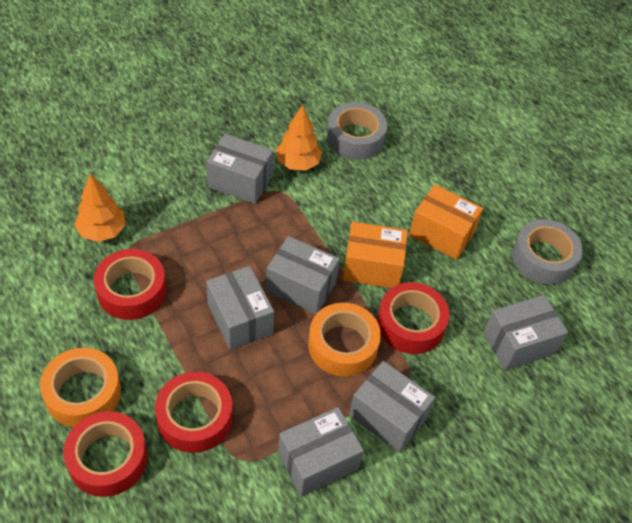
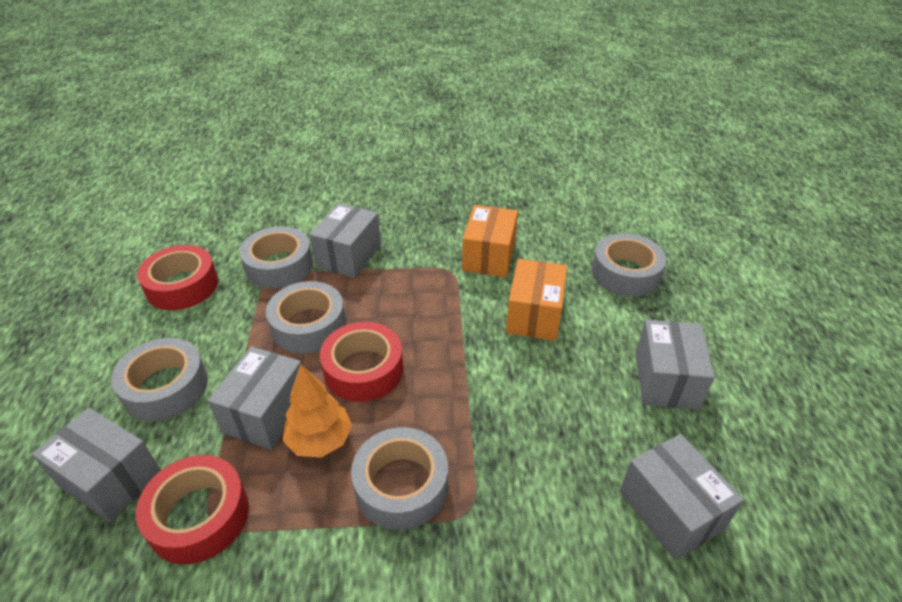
grey box: [206,266,274,350] [207,134,273,204] [266,236,340,314] [278,407,364,497] [349,361,435,453] [483,295,568,371] = 6 -> [32,408,161,522] [208,346,302,450] [309,203,381,278] [620,434,744,560] [636,320,715,410] = 5
grey tape: [327,102,387,160] [512,219,583,285] = 2 -> [111,338,208,421] [239,226,313,289] [266,281,346,353] [351,427,448,530] [592,233,666,297] = 5
orange tape: [40,348,121,427] [308,303,381,377] = 2 -> none = 0
orange tree: [74,174,126,242] [276,105,322,170] = 2 -> [283,365,352,458] = 1
red tape: [64,411,147,497] [94,249,167,320] [155,372,233,453] [377,282,450,354] = 4 -> [136,455,249,564] [137,245,218,310] [320,322,403,402] = 3

